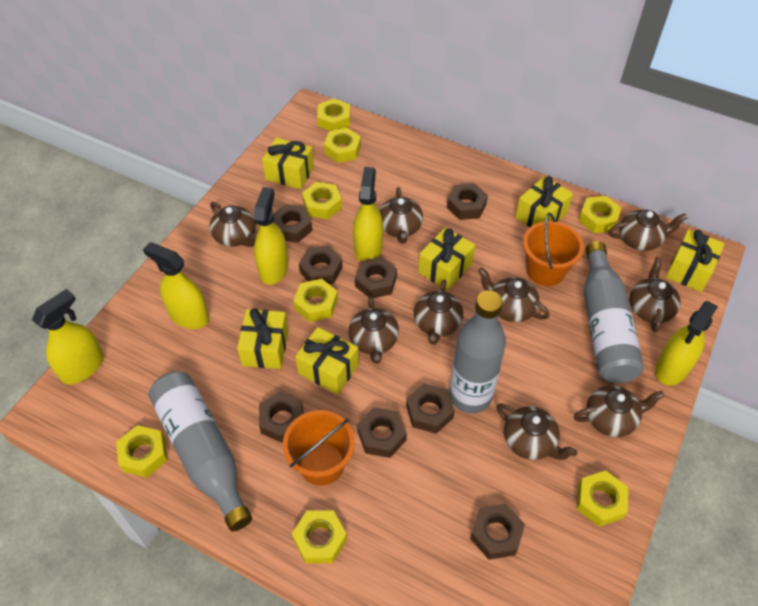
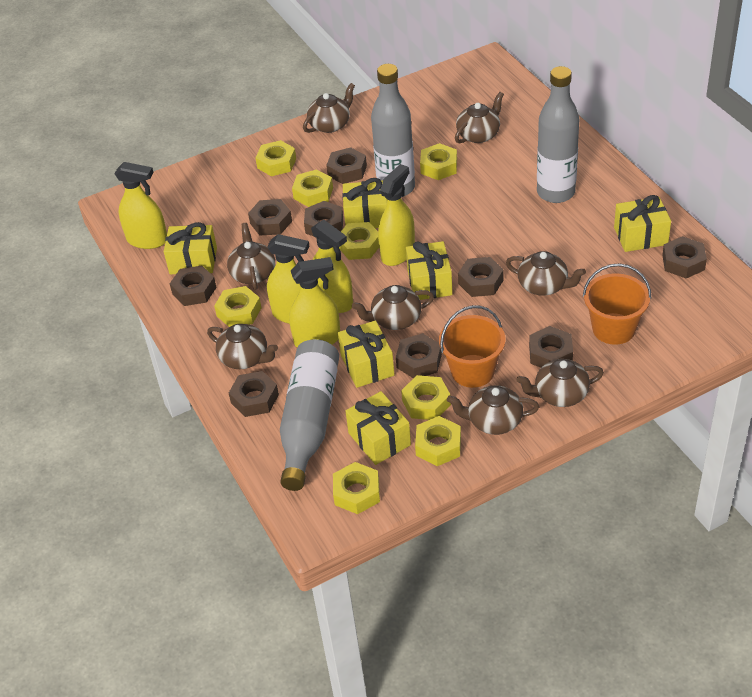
brown nut: [259,391,303,443] [273,204,313,243] [299,246,343,284] [355,257,397,298] [357,407,407,458] [406,383,455,434] [447,183,488,220] [470,504,525,560] = 8 -> [170,266,217,306] [229,371,279,417] [248,199,292,236] [304,201,343,236] [326,147,367,184] [396,333,442,378] [458,257,504,297] [529,326,573,368] [662,236,707,278] = 9
brown teapot: [209,202,257,247] [348,296,399,364] [379,187,423,244] [414,279,463,345] [478,268,550,322] [496,403,578,460] [574,385,664,437] [608,210,687,251] [629,257,681,332] = 9 -> [207,324,278,369] [227,223,275,290] [303,83,355,133] [352,285,434,330] [447,385,539,435] [455,92,504,144] [506,251,586,296] [517,359,604,407] = 8

